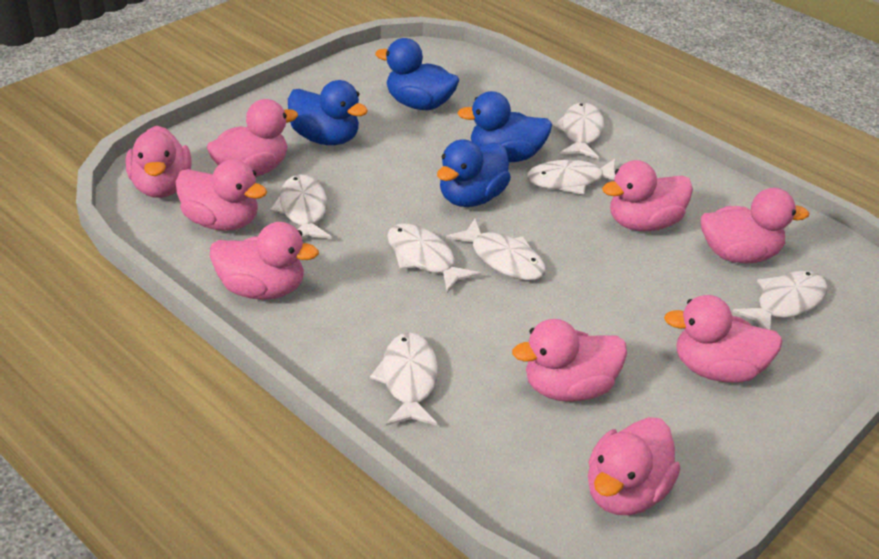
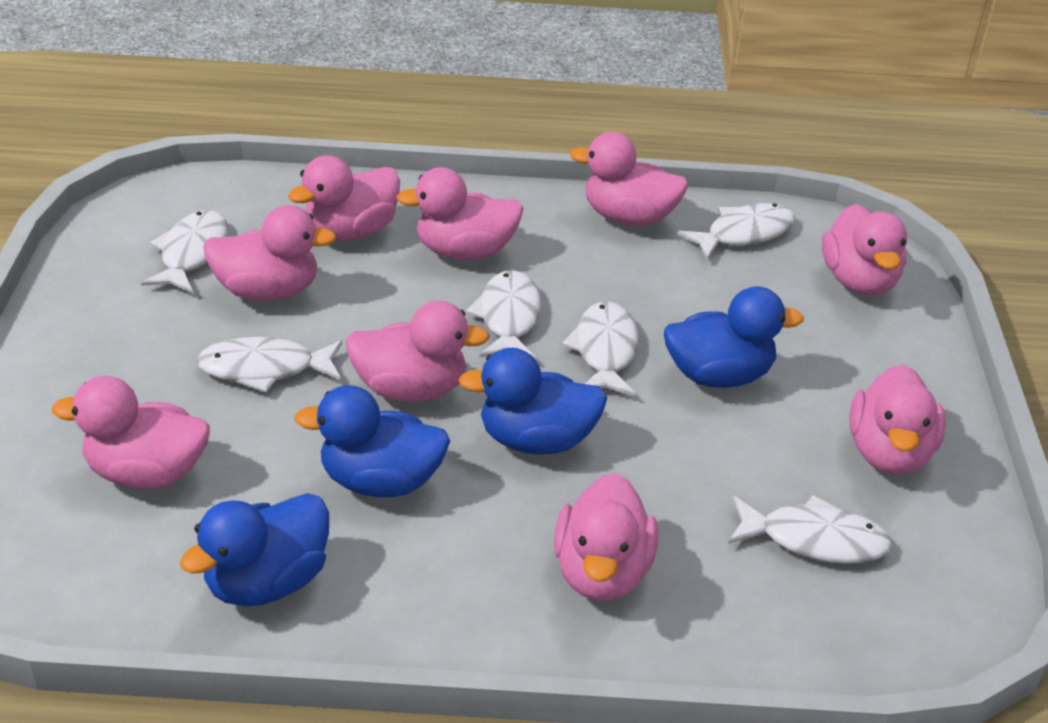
white fish: [270,174,332,239] [370,332,438,426] [387,223,481,293] [446,219,546,280] [527,159,615,195] [552,103,604,159] [733,271,828,330] = 7 -> [141,210,228,293] [197,337,343,393] [466,270,541,360] [562,301,639,396] [678,203,795,260] [728,495,892,564] = 6

